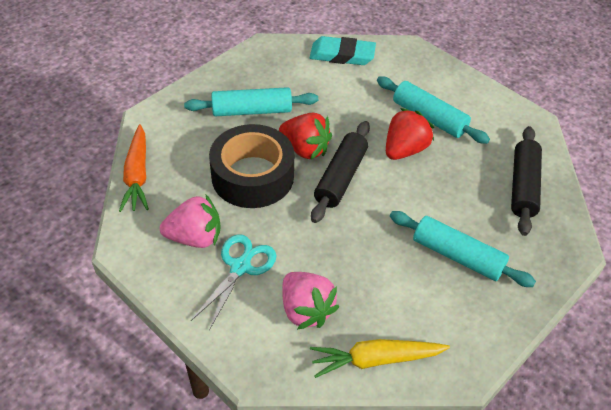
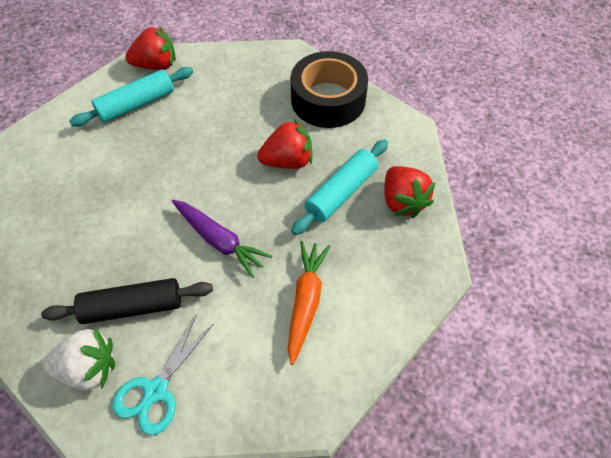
black rolling pin: [311,121,370,223] [511,126,542,236] = 2 -> [41,278,213,324] = 1
pink strawberry: [160,194,221,248] [282,272,339,330] = 2 -> none = 0
purple carrot: none = 0 -> [172,200,272,278] = 1
red strawberry: [279,113,332,160] [386,108,434,160] = 2 -> [125,26,176,70] [257,119,312,169] [384,166,436,218] = 3
turquoise eraser: [310,36,376,65] = 1 -> none = 0
turquoise rolling pin: [184,87,318,116] [377,76,490,144] [390,211,536,287] = 3 -> [69,67,193,127] [291,139,388,235] = 2
white strawberry: none = 0 -> [43,328,115,391] = 1
yellow carrot: [310,339,450,378] = 1 -> none = 0

